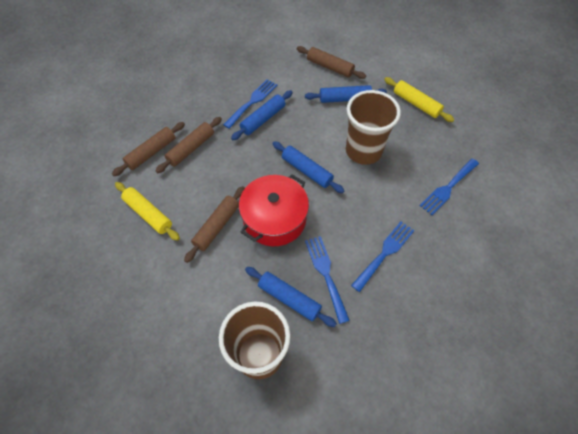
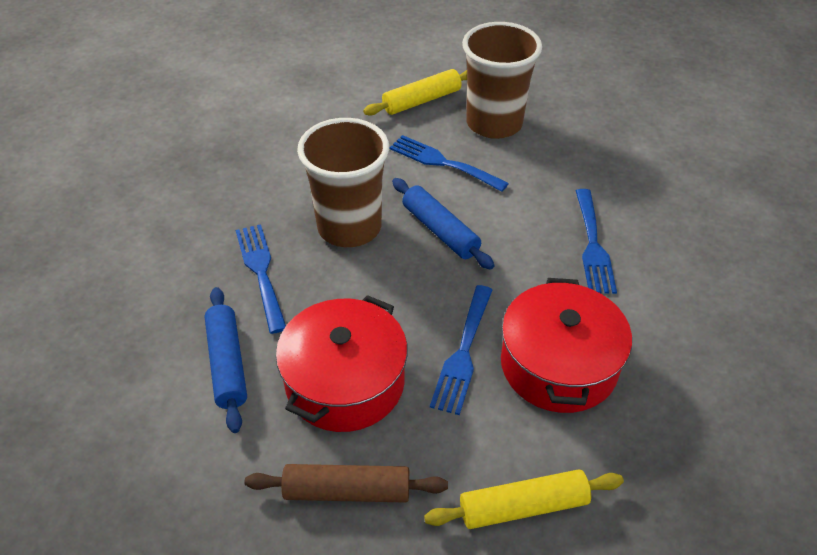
blue rolling pin: [231,90,293,140] [245,267,337,327] [272,141,345,193] [305,85,387,103] = 4 -> [204,287,247,433] [392,178,494,270] = 2
brown rolling pin: [112,122,185,176] [155,117,222,173] [184,186,245,263] [297,46,366,79] = 4 -> [244,464,448,503] = 1
red pot: [239,174,309,246] = 1 -> [276,295,408,432] [501,278,632,413] = 2

